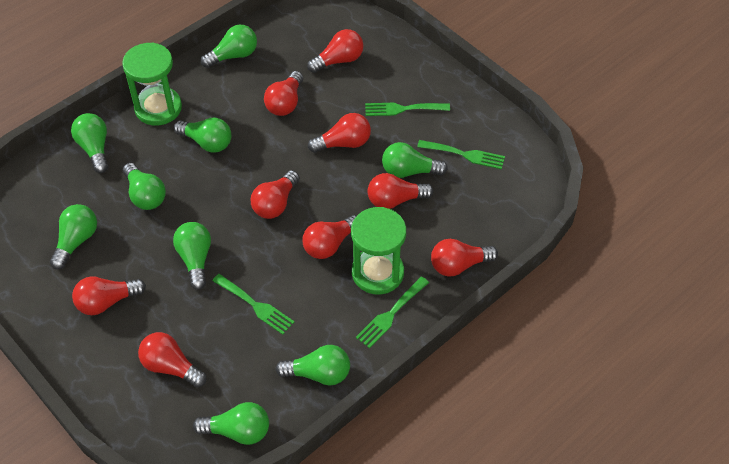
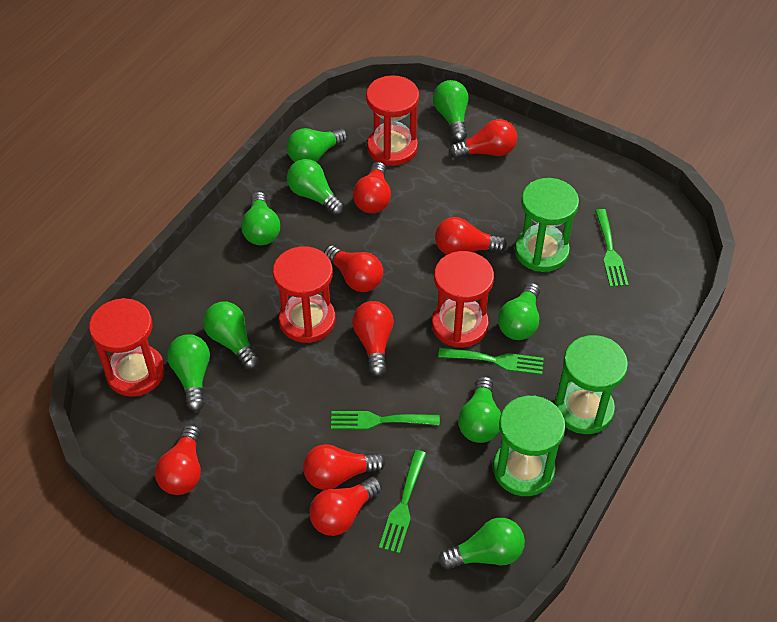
green hourglass: [122,42,182,125] [351,207,406,295] = 2 -> [493,395,566,496] [515,178,579,272] [554,335,628,434] = 3
red hourglass: none = 0 -> [89,298,165,397] [273,246,336,343] [366,75,419,166] [432,251,494,348] = 4
red light bulb: [72,276,146,315] [138,332,206,387] [251,170,300,219] [264,71,303,116] [303,215,356,259] [307,29,363,73] [308,113,371,153] [368,173,433,209] [431,239,498,277] = 9 -> [155,424,201,495] [303,444,386,490] [309,477,382,536] [324,245,383,292] [352,301,394,376] [353,162,391,213] [435,217,507,255] [449,119,517,159] = 8

